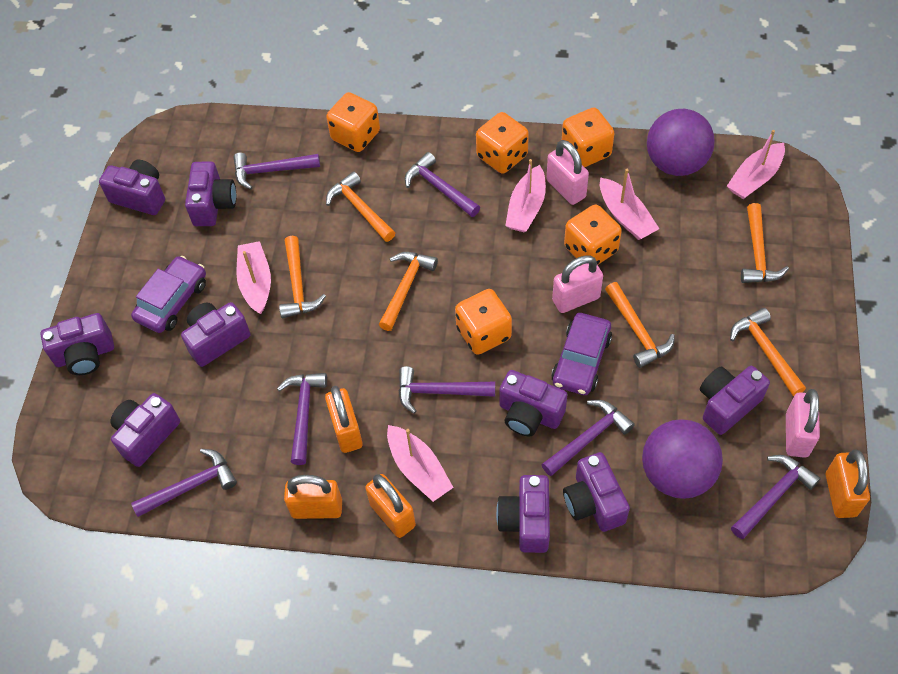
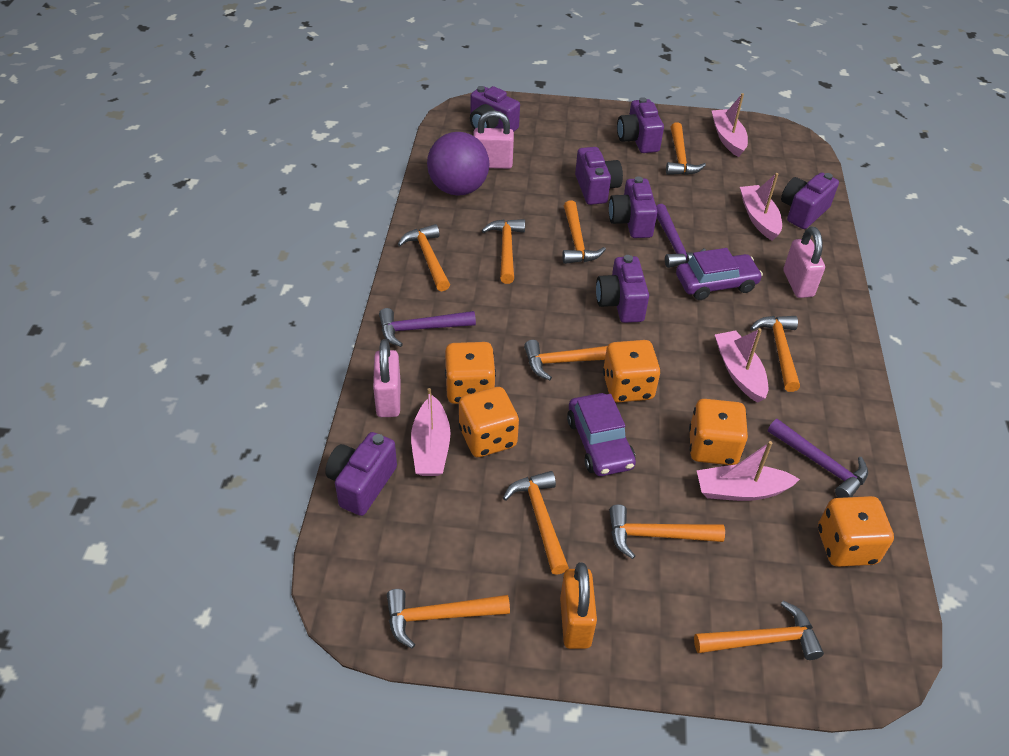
orange hammer: [279,235,326,319] [326,171,395,242] [379,252,438,331] [605,282,675,368] [730,308,806,396] [741,203,789,283] = 6 -> [387,589,510,649] [398,224,450,291] [482,219,525,284] [503,471,569,575] [524,340,607,380] [562,200,606,264] [609,504,725,559] [666,122,706,175] [694,601,824,660] [750,316,800,392] = 10
orange padlock: [284,475,342,519] [325,386,363,453] [365,474,416,538] [826,449,870,518] = 4 -> [560,562,597,649] = 1
purple ball: [642,419,723,499] [647,109,715,176] = 2 -> [427,132,490,195] = 1
purple camera: [40,313,114,375] [99,160,165,215] [111,393,180,467] [181,302,251,367] [185,161,236,226] [496,475,550,553] [499,370,568,436] [563,452,630,532] [700,366,770,435] = 9 -> [325,432,397,516] [470,86,520,132] [575,147,623,205] [596,255,649,323] [609,176,658,238] [617,97,664,153] [781,173,839,229] = 7
purple hammer: [131,449,237,517] [233,152,320,190] [277,373,327,465] [399,366,495,414] [405,152,480,217] [541,400,635,476] [731,455,821,539] = 7 -> [379,308,476,347] [656,204,706,268] [768,419,868,498] = 3

